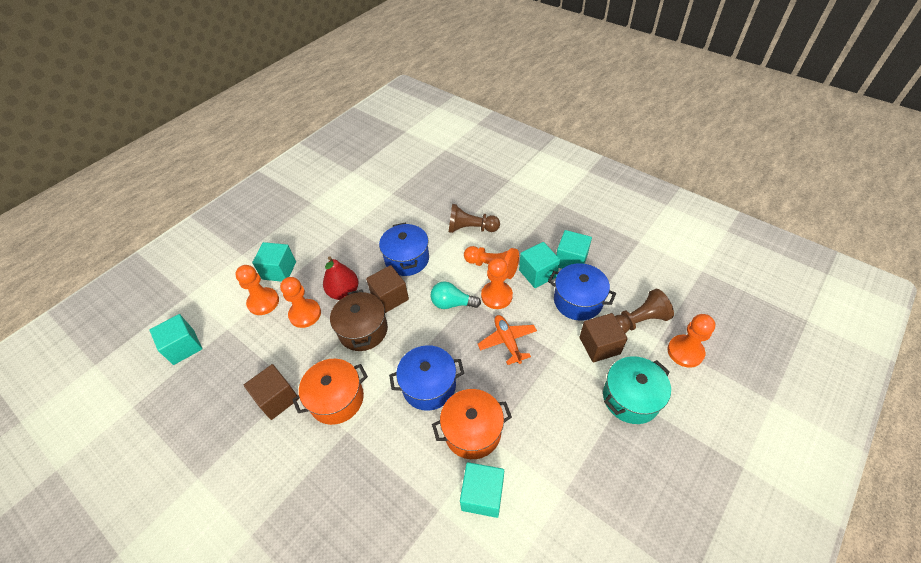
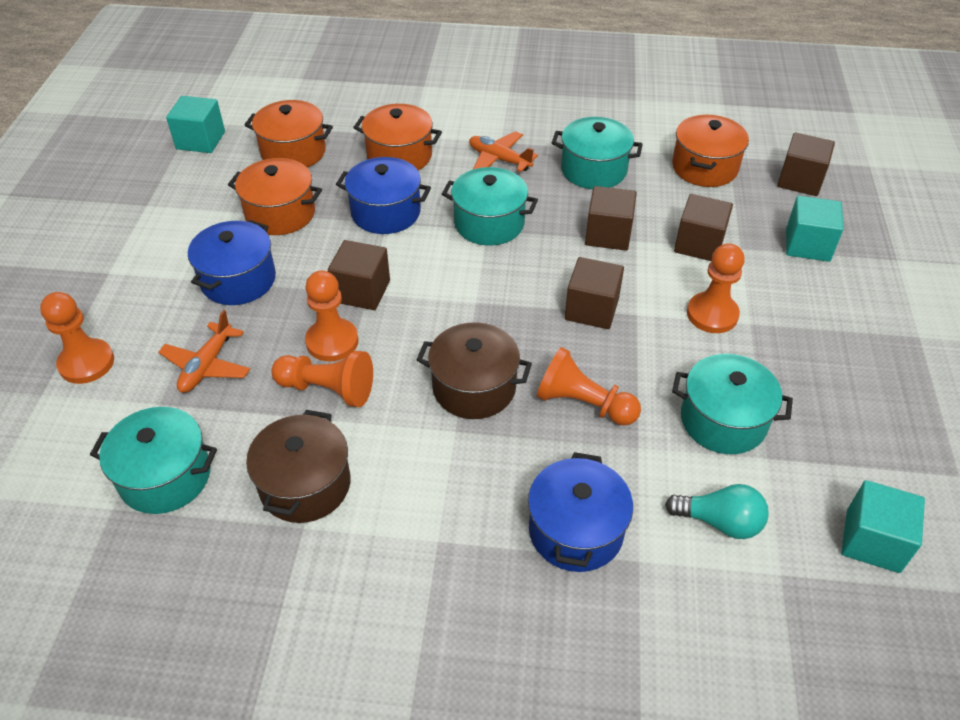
brown cube: [244,364,299,420] [366,265,409,313] [579,313,628,362] = 3 -> [328,240,390,310] [565,257,624,329] [585,186,637,251] [674,194,733,261] [777,133,835,196] = 5
brown pawn: [449,204,500,233] [615,289,674,333] = 2 -> none = 0
brown pot: [330,289,388,351] = 1 -> [246,410,351,523] [417,322,532,419] = 2
orange plane: [478,315,537,365] = 1 -> [158,310,250,393] [469,131,538,172] = 2
orange pot: [292,359,368,425] [432,389,512,459] = 2 -> [228,158,322,235] [245,100,333,167] [353,104,442,170] [672,115,749,187] = 4
red pear: [323,256,358,300] = 1 -> none = 0
turquoise cube: [149,314,202,365] [252,242,296,282] [460,462,504,518] [519,242,560,288] [556,230,592,269] = 5 -> [166,96,225,153] [786,196,844,262] [841,480,925,573] = 3
turquoise pot: [603,356,671,424] = 1 -> [90,407,217,514] [442,167,538,246] [552,117,643,189] [672,354,793,454] = 4

